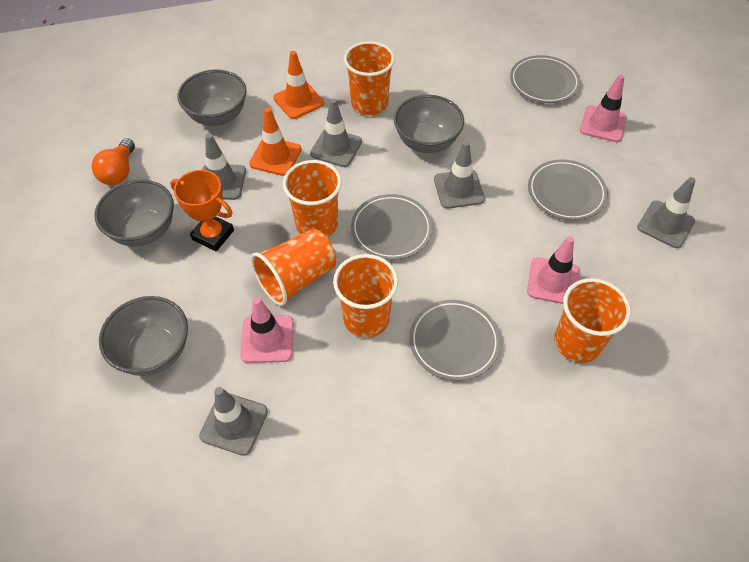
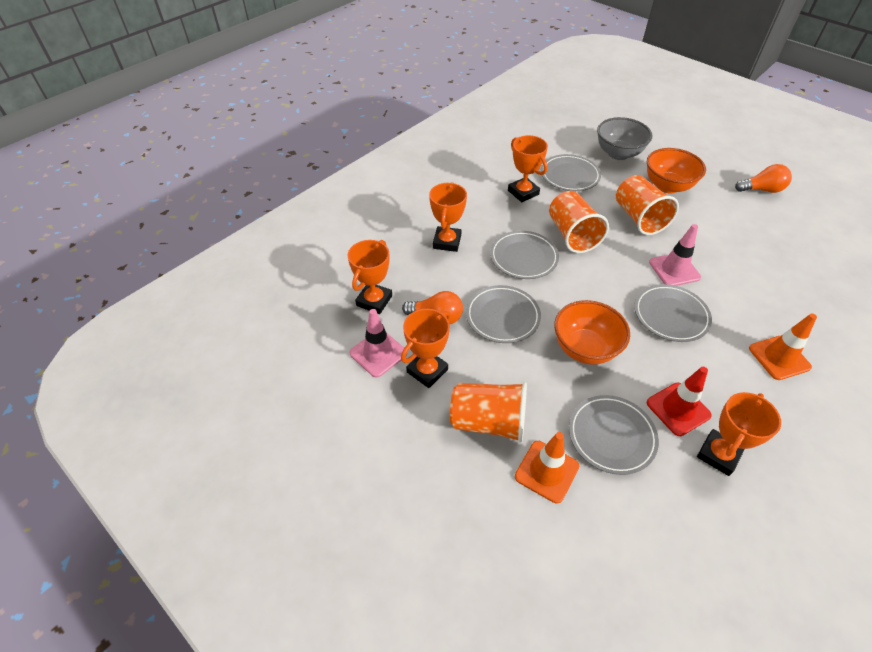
grey bowl: [95,180,174,246] [99,296,188,376] [177,70,247,126] [394,95,464,153] = 4 -> [597,117,652,160] = 1
grey plate: [351,194,432,260] [409,300,501,381] [510,55,580,103] [528,159,608,220] = 4 -> [466,285,541,343] [490,231,559,279] [541,154,601,191] [569,395,659,475] [634,284,712,342] = 5
grey traffic cone: [199,387,268,456] [202,134,246,200] [310,98,362,167] [434,141,485,209] [637,177,695,248] = 5 -> none = 0
orange bowl: none = 0 -> [554,300,630,365] [647,148,706,193] = 2
orange cup: [251,229,336,306] [283,160,342,237] [333,254,398,338] [344,41,395,115] [554,278,631,363] = 5 -> [450,382,527,443] [549,191,609,253] [616,175,679,235] = 3
orange light bulb: [91,138,135,185] = 1 -> [402,291,463,324] [735,164,792,193] = 2
orange trophy: [170,170,234,251] = 1 -> [348,240,392,314] [401,309,451,388] [429,182,467,252] [508,135,548,202] [697,392,781,476] = 5
pink traffic cone: [240,297,294,363] [527,236,580,304] [580,74,627,142] = 3 -> [350,309,407,378] [649,224,701,286] = 2
red traffic cone: none = 0 -> [647,367,712,436] = 1

